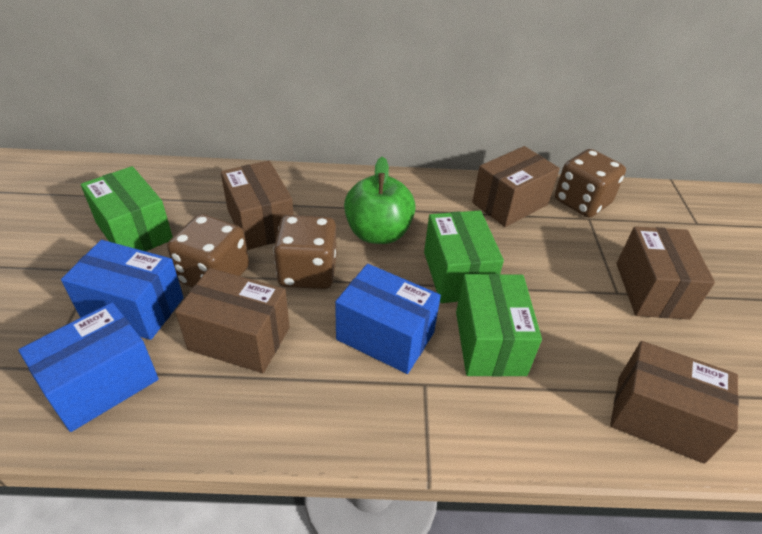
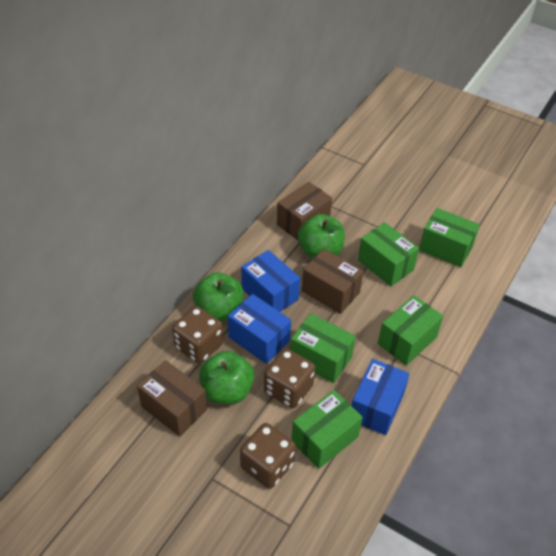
brown box: [175,268,290,373] [221,161,294,250] [472,146,560,227] [610,341,739,464] [616,226,715,319] = 5 -> [137,360,207,437] [277,182,332,240] [302,249,364,314] = 3
green apple: [344,157,416,244] = 1 -> [193,273,244,321] [199,351,254,404] [298,214,345,259] = 3
green box: [81,166,173,251] [424,210,504,303] [456,274,542,377] = 3 -> [290,313,356,383] [291,390,363,469] [358,222,419,286] [378,295,443,366] [419,208,480,267] = 5

